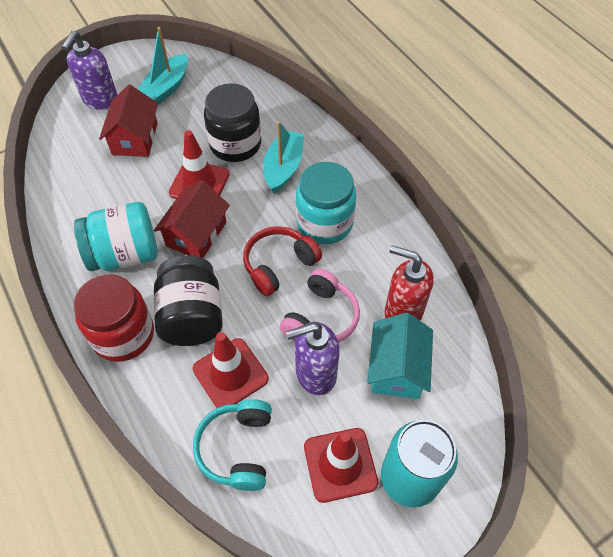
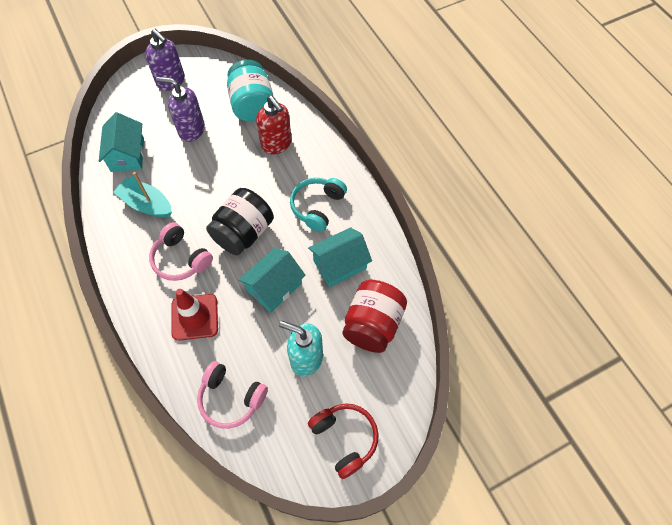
black jar: [154,255,223,346] [204,83,261,162] = 2 -> [206,188,274,255] = 1
pink headphones: [280,269,360,343] = 1 -> [149,222,213,281] [197,361,268,429] = 2
red house: [99,85,158,157] [154,180,230,258] = 2 -> none = 0
red traffic cone: [169,130,230,199] [193,332,269,408] [304,428,378,503] = 3 -> [172,289,218,341] = 1
turquoise boat: [138,27,188,105] [263,121,304,193] = 2 -> [113,172,172,218] = 1
turquoise can: [381,420,458,508] = 1 -> none = 0
turquoise house: [367,313,433,399] = 1 -> [99,112,144,172] [239,248,306,313] [308,227,372,287] = 3
turquoise jar: [74,202,158,271] [296,162,356,244] = 2 -> [227,60,273,122] = 1
turquoise soap dispenser: none = 0 -> [279,321,323,377] = 1

